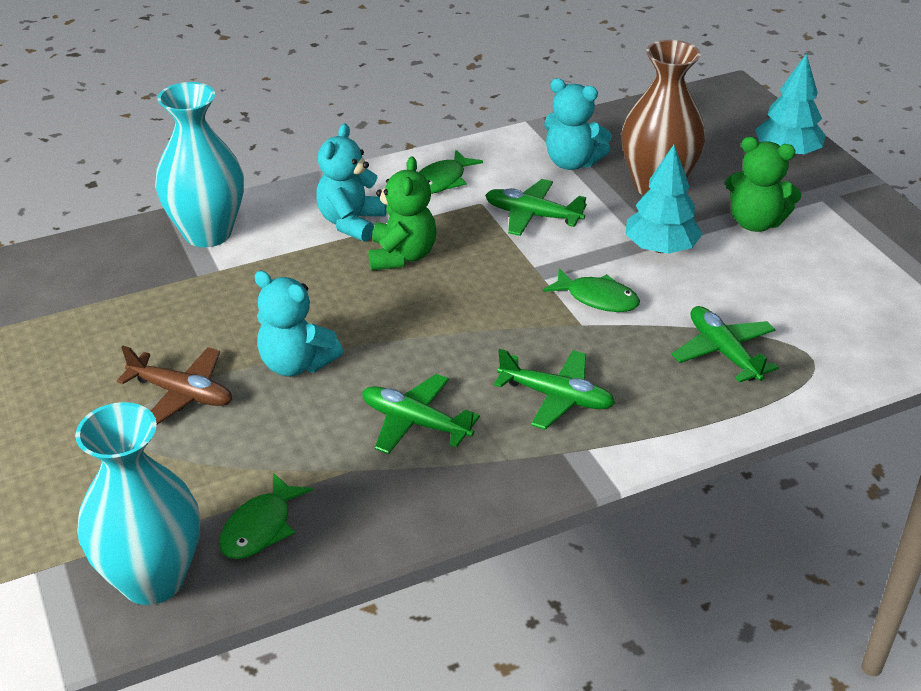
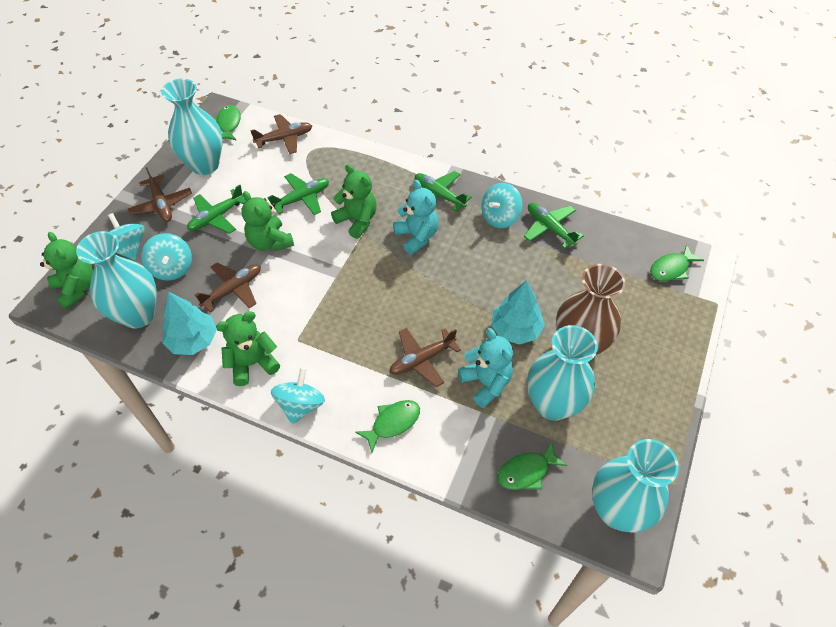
brown plane: [117,346,232,425] = 1 -> [128,167,192,222] [195,262,260,312] [250,114,312,154] [389,328,461,387] = 4
green fish: [219,473,313,559] [419,150,483,194] [543,268,640,312] = 3 -> [215,105,241,141] [355,400,420,453] [497,442,567,490] [650,244,704,281] = 4
green teddy bear: [368,156,436,270] [725,137,802,232] = 2 -> [40,232,93,309] [216,311,280,386] [242,191,294,251] [331,164,377,239] = 4
turquoise spinning top: none = 0 -> [108,213,145,260] [141,233,192,280] [271,368,325,424] [482,183,523,228] = 4
turquoise teddy bear: [254,271,343,377] [316,123,387,242] [544,78,612,170] = 3 -> [393,180,439,255] [458,328,513,408] = 2
turquoise vase: [75,402,200,605] [155,82,244,247] = 2 -> [76,231,157,329] [161,79,223,175] [527,325,598,421] [592,439,679,533] = 4

